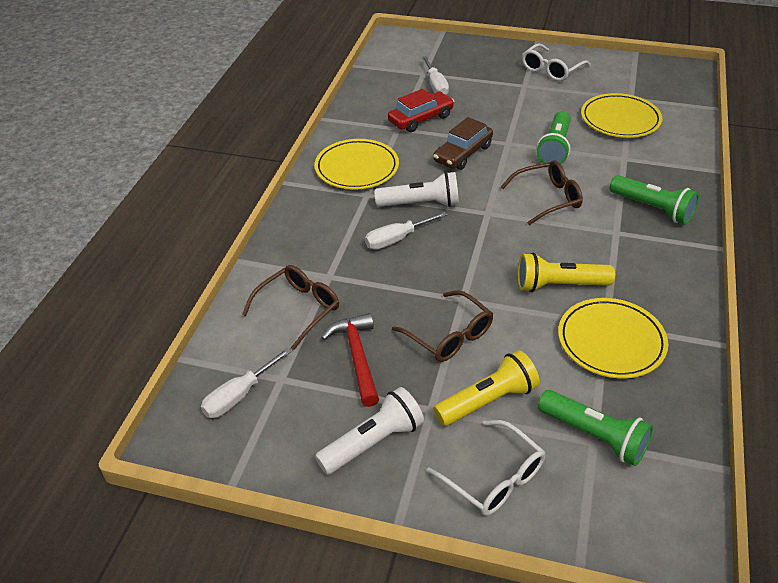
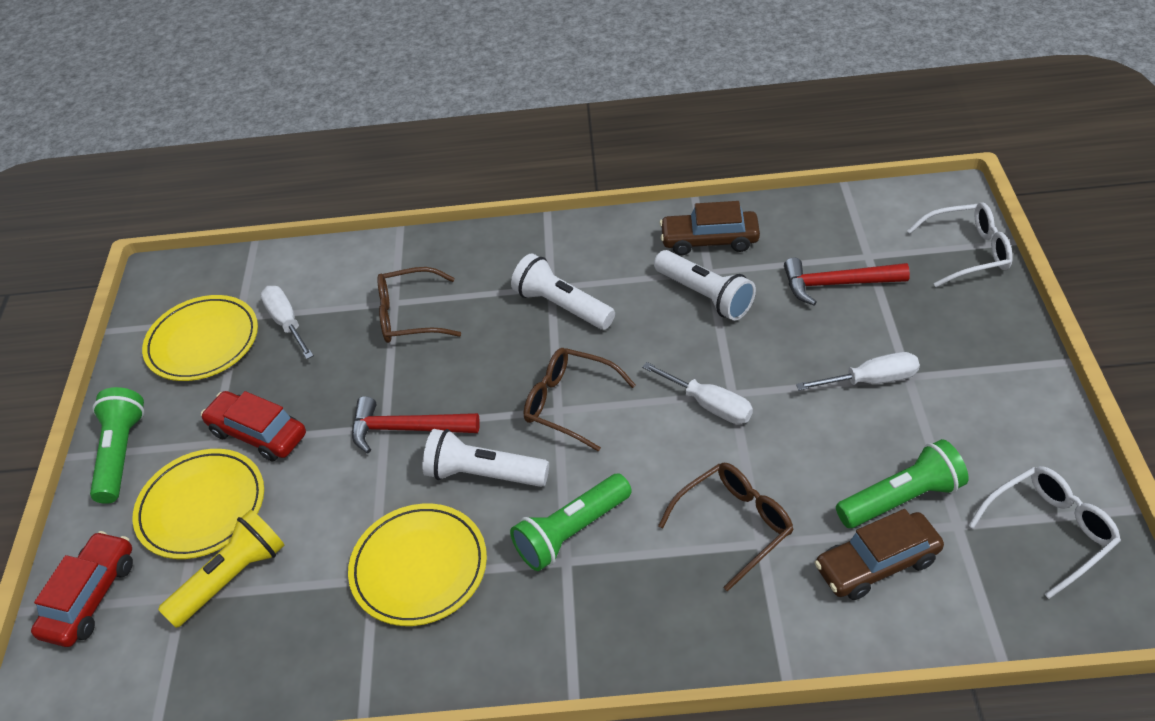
brown car: [433,117,493,170] = 1 -> [660,201,760,255] [814,509,944,600] = 2
red car: [388,89,454,132] = 1 -> [31,531,133,647] [201,391,306,461] = 2
red hammer: [321,313,379,407] = 1 -> [352,396,480,453] [784,258,910,305] = 2
white flashlight: [315,387,424,475] [374,172,459,207] = 2 -> [422,429,549,487] [511,253,615,330] [654,250,756,321] = 3
yellow flashlight: [433,350,540,426] [518,253,615,292] = 2 -> [158,509,285,628] = 1

